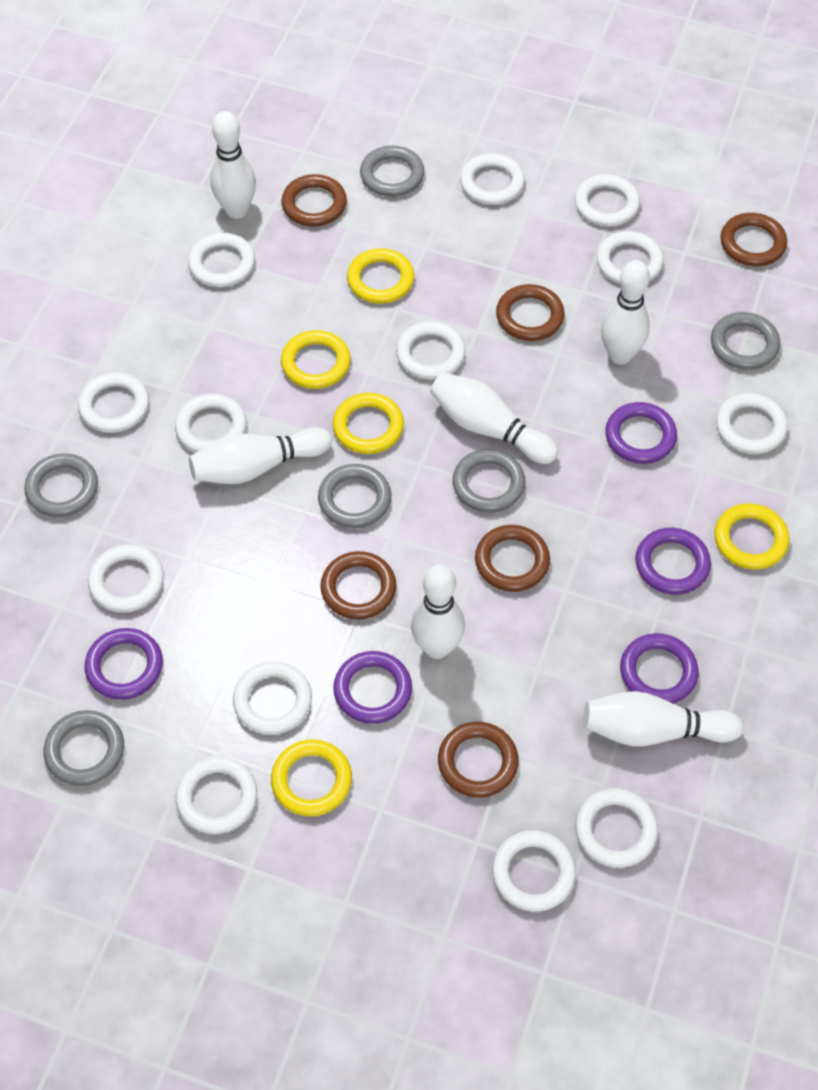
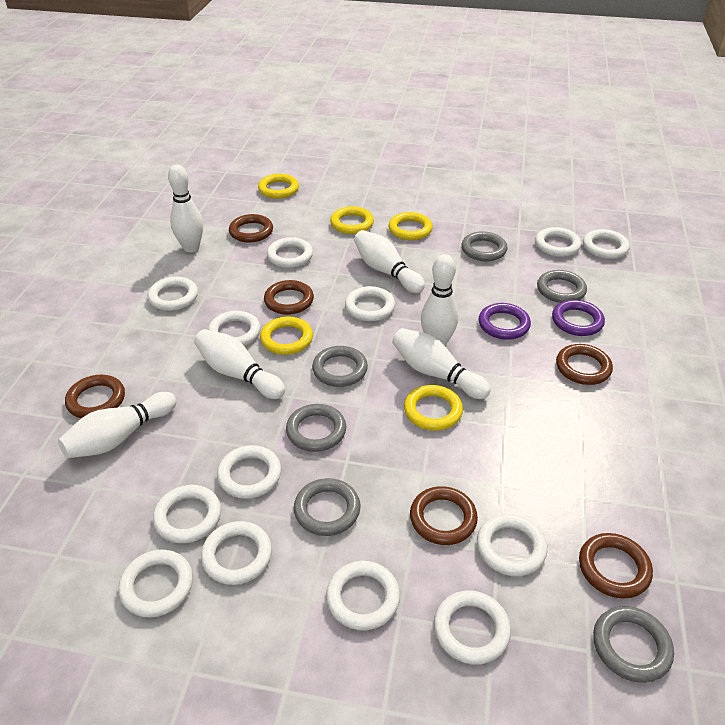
purple ring: [85,628,163,700] [333,651,412,724] [605,402,677,464] [620,633,699,704] [635,528,711,595] = 5 -> [479,303,531,340] [552,300,605,336] = 2

